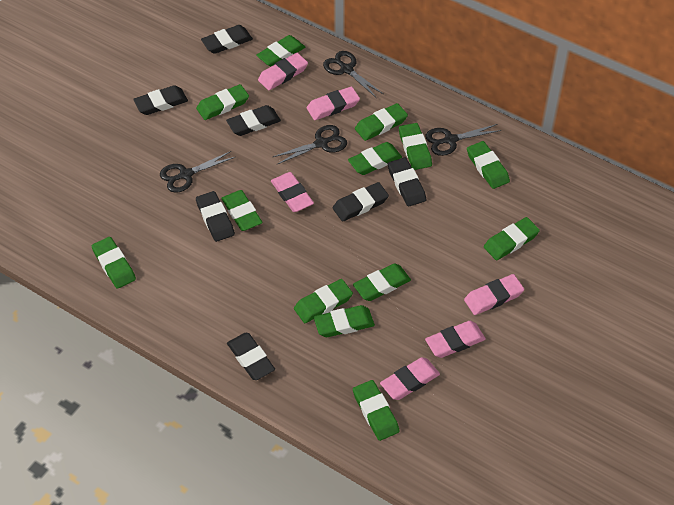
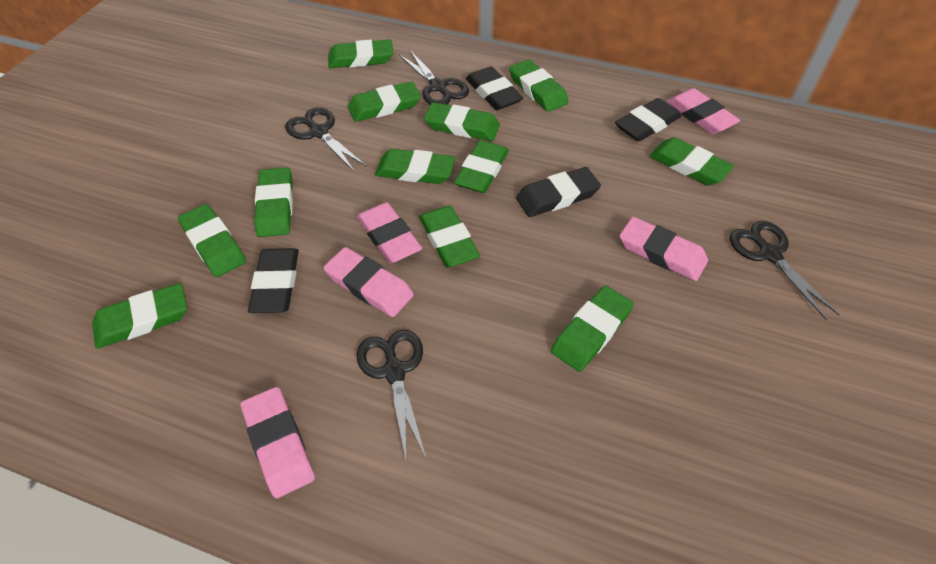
black eraser: [133,85,188,115] [196,191,235,242] [201,25,253,54] [226,105,281,136] [227,333,275,380] [333,182,389,222] [388,157,426,206] = 7 -> [248,248,299,313] [466,67,523,110] [516,167,601,217] [615,98,681,141] = 4
green eraser: [92,237,136,289] [196,84,249,120] [221,190,263,231] [256,35,305,67] [294,279,353,323] [314,305,375,337] [348,142,402,175] [353,263,411,301] [353,380,400,441] [355,103,408,141] [399,123,432,170] [467,141,510,189] [484,217,540,260] = 13 -> [92,283,187,349] [178,204,246,277] [254,167,293,237] [328,39,393,68] [348,82,421,122] [375,149,455,184] [419,206,480,268] [424,102,500,141] [454,140,509,193] [509,59,569,112] [551,286,634,372] [649,137,734,186] = 12
pink eraser: [258,53,308,90] [271,172,314,212] [307,86,360,120] [380,357,440,400] [425,321,486,358] [464,274,524,315] = 6 -> [240,387,315,498] [324,247,414,317] [357,202,422,263] [620,217,708,281] [667,88,740,134] = 5

